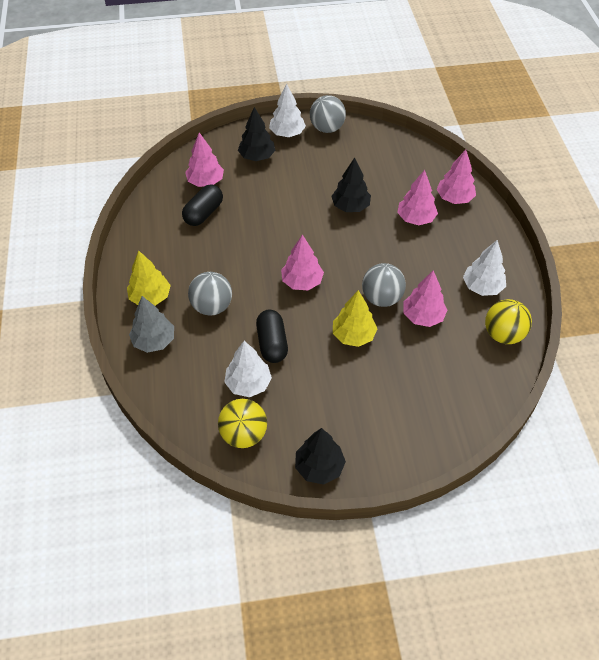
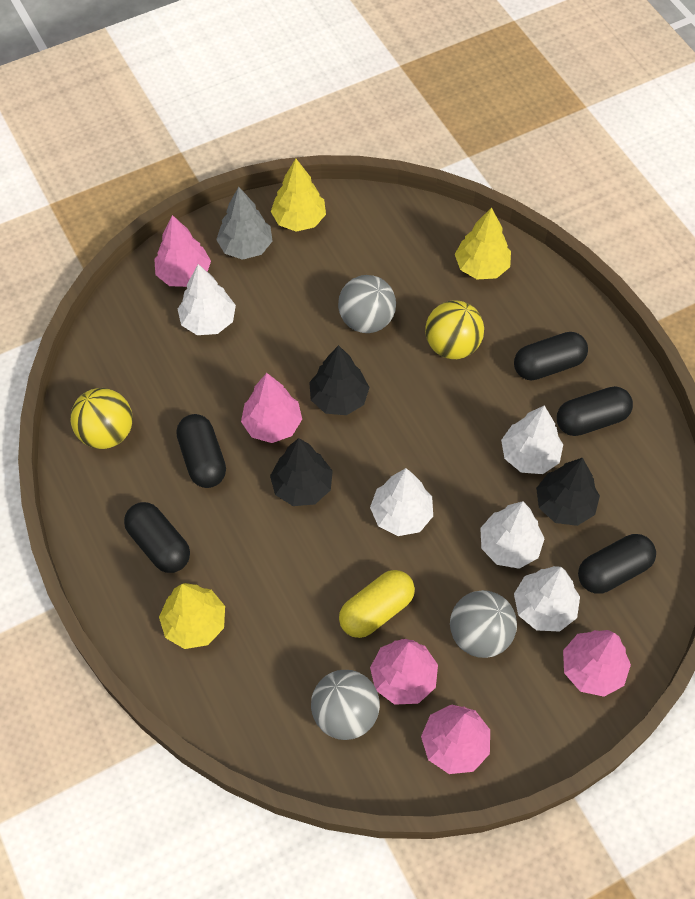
black capsule: [182,185,223,226] [256,310,288,363] = 2 -> [124,502,190,573] [176,414,226,488] [514,332,588,381] [557,386,633,436] [578,534,656,594] = 5
white tree: [224,341,272,397] [269,84,306,137] [463,240,506,296] = 3 -> [178,264,236,335] [370,468,433,536] [480,501,545,569] [501,405,563,474] [514,566,580,632] = 5
yellow capsule: none = 0 -> [339,570,415,638] = 1
yellow tree: [127,251,171,306] [333,290,378,347] = 2 -> [159,583,225,649] [271,159,326,232] [455,207,511,279] = 3

